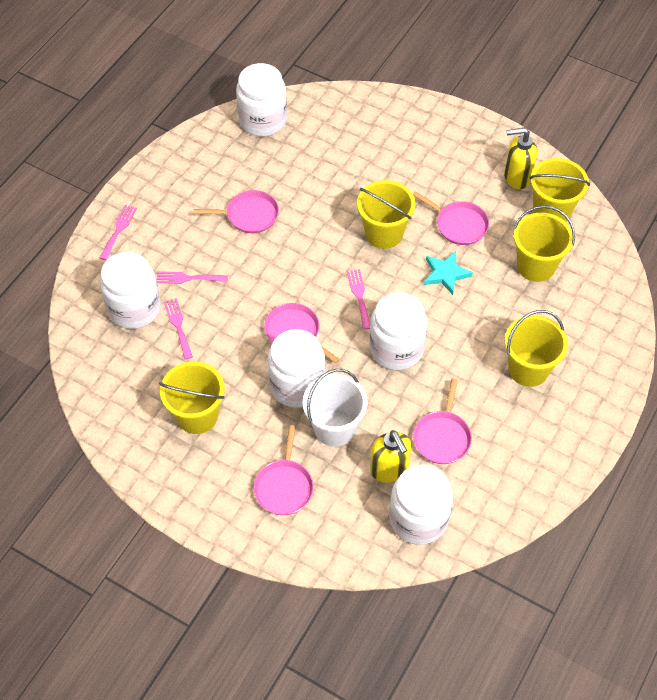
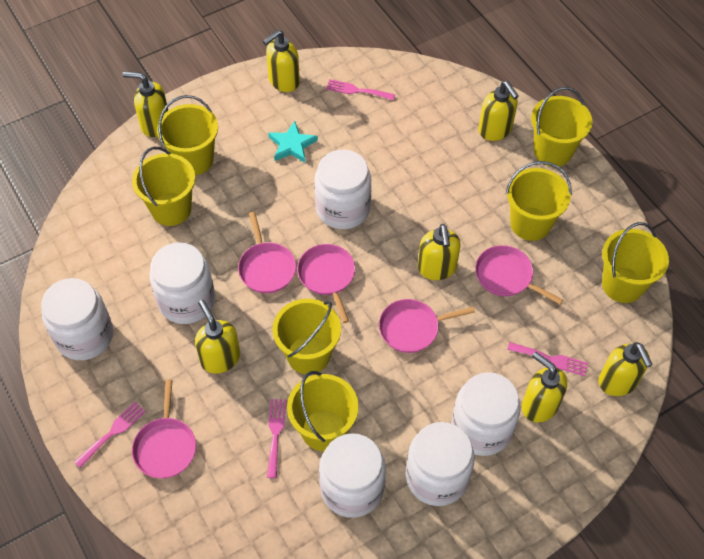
white bucket: [303,369,368,447] = 1 -> none = 0
white jar: [100,252,161,329] [236,63,287,136] [267,329,326,408] [370,292,428,370] [389,464,453,545] = 5 -> [41,278,113,360] [149,242,215,324] [314,150,372,229] [319,433,386,518] [406,422,475,506] [451,372,521,456] = 6
yellow bucket: [159,362,225,434] [357,180,416,249] [505,310,568,387] [514,205,575,282] [529,158,590,222] = 5 -> [132,147,195,226] [157,95,218,175] [272,299,341,374] [287,371,359,451] [506,161,572,241] [531,87,592,167] [602,222,669,303] = 7
yellow soap dispenser: [370,430,411,483] [504,128,537,189] = 2 -> [123,71,168,137] [195,300,240,374] [263,30,300,92] [418,224,461,280] [478,81,519,141] [522,352,567,423] [598,342,653,396] = 7

